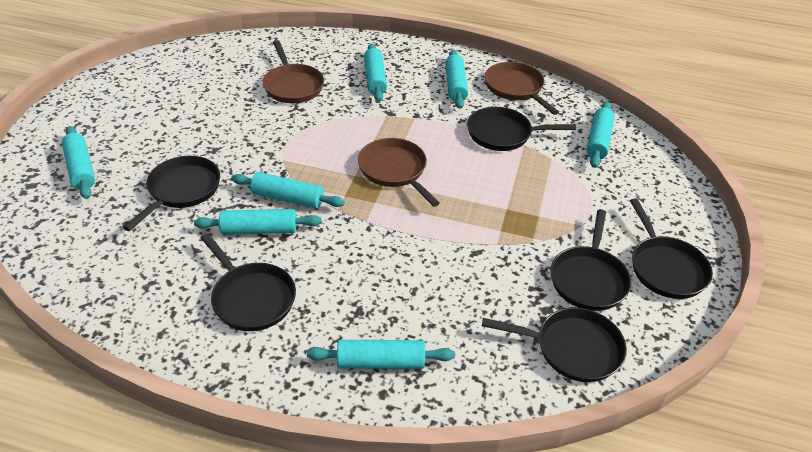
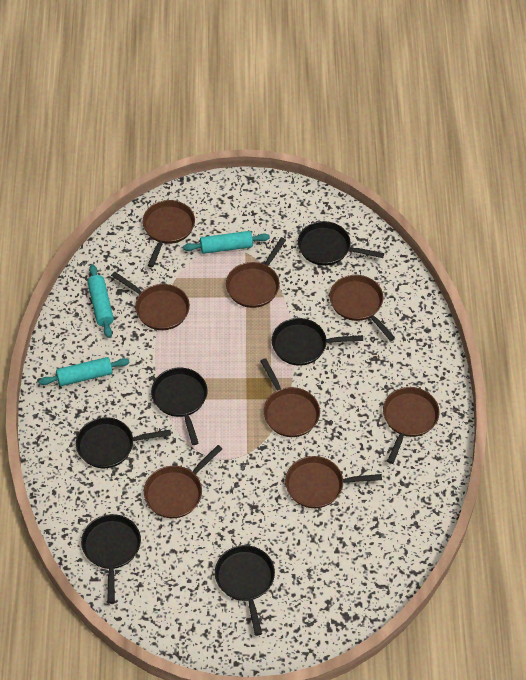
brown pan: [263,40,324,103] [358,138,440,207] [485,62,559,115] = 3 -> [111,272,190,330] [143,200,195,267] [144,445,222,518] [226,237,286,308] [260,358,320,437] [285,456,382,508] [329,275,395,341] [383,387,440,464] = 8
turquoise rolling pin: [62,126,95,199] [194,209,322,235] [231,172,345,209] [307,340,455,369] [364,43,387,102] [445,49,468,109] [586,102,615,168] = 7 -> [39,357,129,386] [87,264,114,338] [183,231,270,254] = 3

